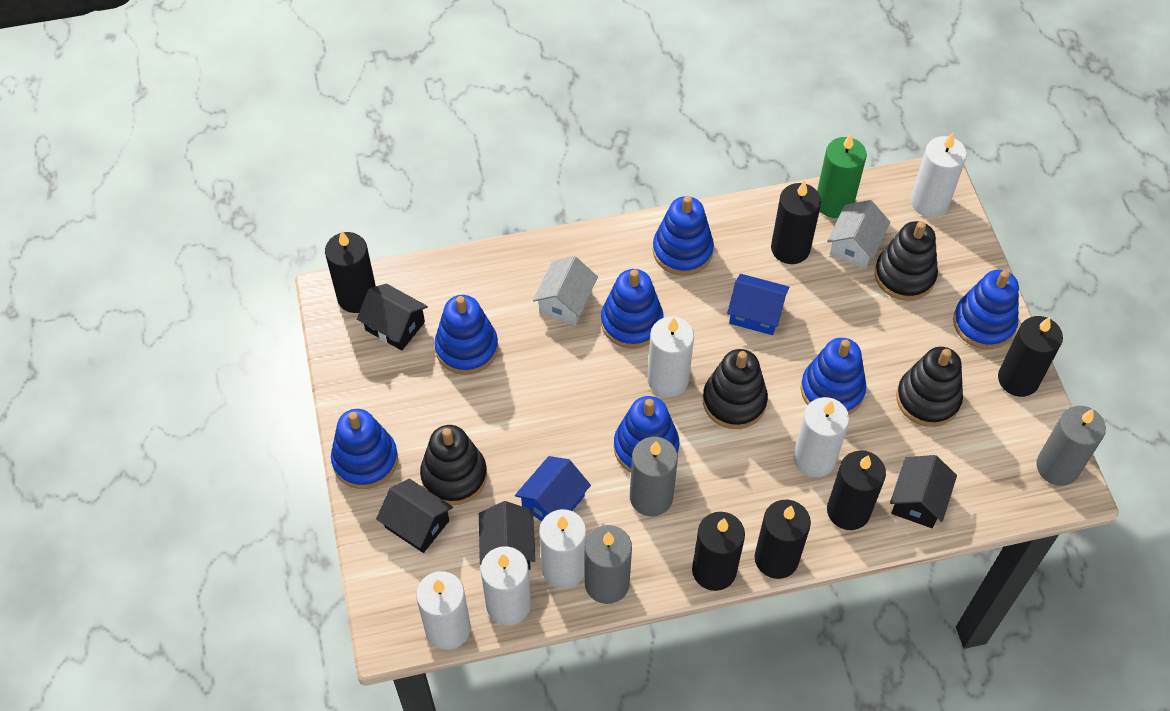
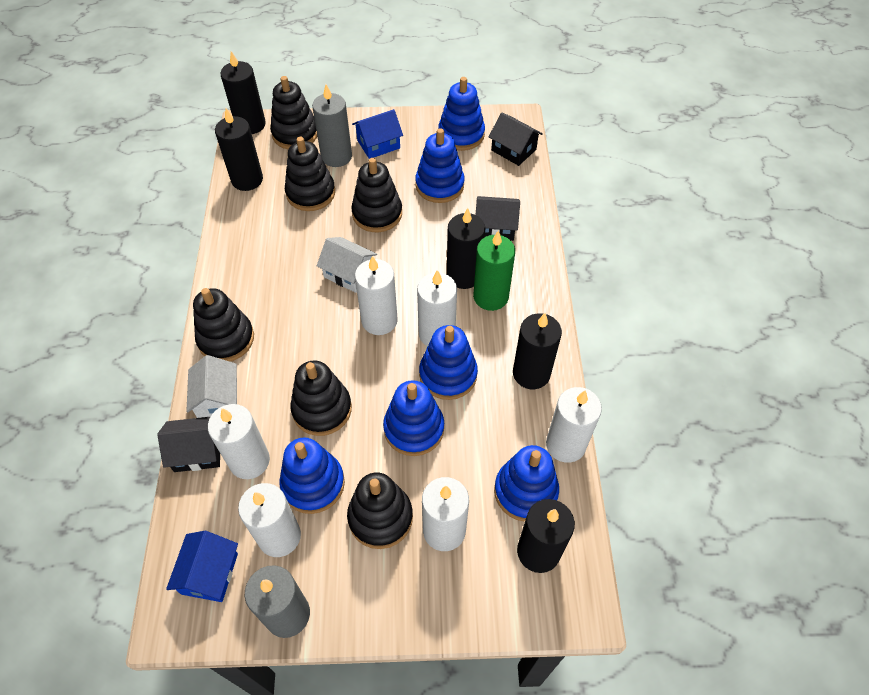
black candle: [325,231,376,313] [692,512,745,591] [755,500,811,579] [771,181,821,264] [827,450,886,530] [998,316,1063,397] = 6 -> [215,108,263,191] [220,51,266,134] [447,208,485,289] [513,313,562,389] [517,499,575,573] = 5
black house: [357,284,428,351] [376,479,453,553] [479,501,535,570] [890,455,957,528] = 4 -> [157,417,220,472] [476,196,520,241] [489,113,543,166] = 3
black stacking toy: [420,425,487,505] [703,349,768,429] [874,221,938,301] [896,347,963,427] = 4 -> [193,288,254,362] [270,76,317,149] [285,137,335,211] [290,360,352,436] [347,472,413,549] [351,158,402,232] = 6
blue stacking toy: [331,409,398,489] [434,295,498,375] [601,269,664,349] [614,396,679,472] [653,196,714,276] [801,338,866,415] [953,270,1019,349] = 7 -> [279,437,345,514] [383,380,444,456] [415,128,465,203] [419,325,478,400] [438,77,485,151] [494,445,559,522] = 6
grey candle: [585,525,632,604] [630,437,678,516] [1036,406,1106,486] = 3 -> [245,565,310,638] [312,84,352,167] = 2

